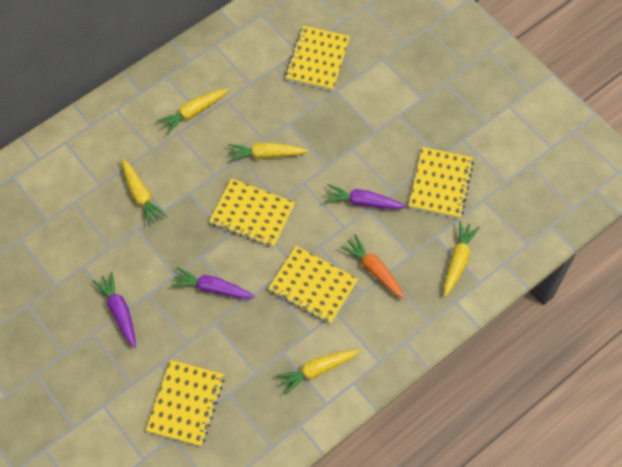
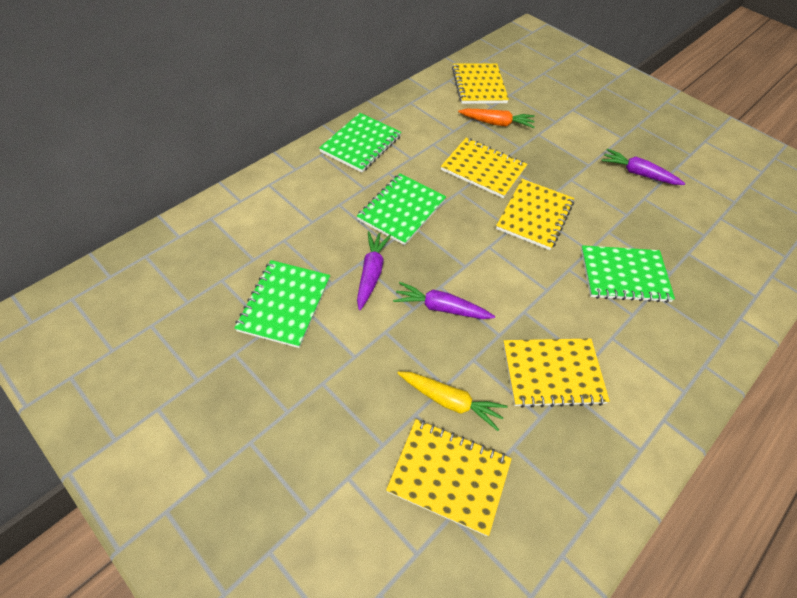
green notebook: none = 0 -> [234,260,330,348] [319,113,401,172] [357,173,446,245] [581,245,675,303] = 4
yellow carrot: [122,159,167,226] [157,88,229,134] [228,142,308,162] [276,349,360,395] [444,221,480,296] = 5 -> [397,371,507,431] = 1

